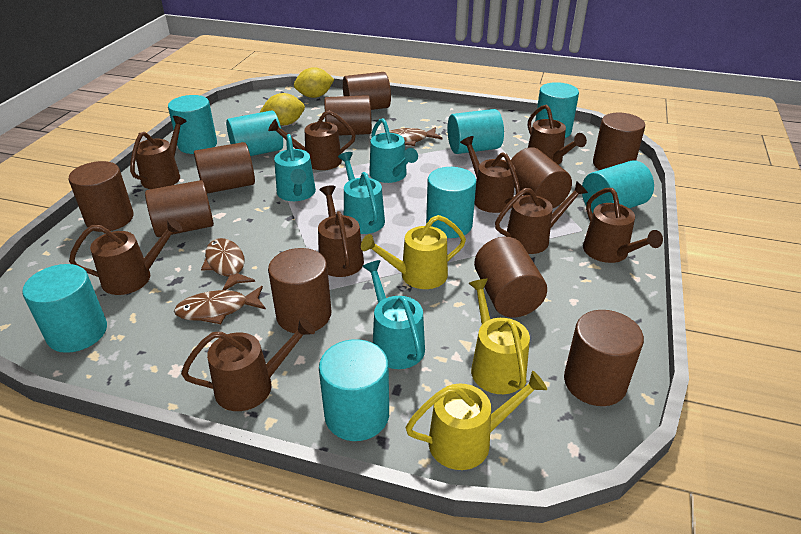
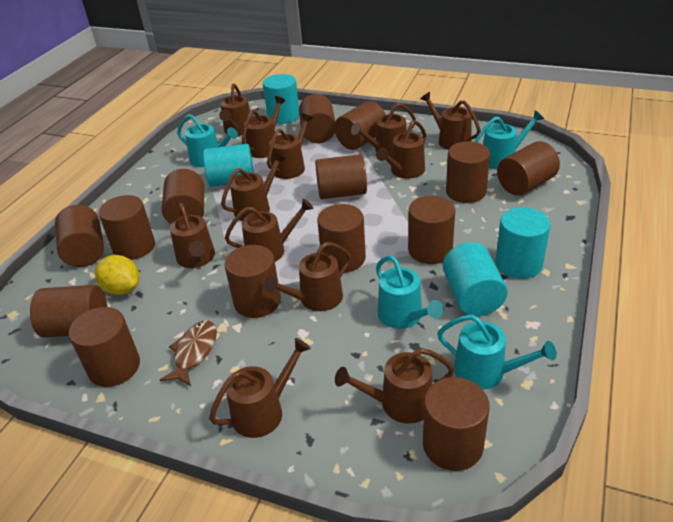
brown cylinder: [69,161,134,232] [145,180,214,237] [194,142,255,194] [268,248,331,333] [324,95,372,135] [343,72,391,110] [474,237,547,317] [511,147,572,208] [564,310,644,406] [593,113,645,170] = 10 -> [30,285,107,337] [55,205,104,267] [69,307,140,387] [99,195,155,260] [162,169,204,224] [225,245,281,318] [299,94,335,143] [315,154,367,199] [317,204,366,273] [334,101,386,150] [408,196,455,264] [423,377,490,471] [446,141,490,203] [497,141,560,196] = 14
brown fish: [174,286,266,324] [201,238,255,290] [385,127,442,146] = 3 -> [160,320,217,386] = 1
brown watering can: [69,218,183,295] [130,116,187,189] [181,317,315,411] [268,110,356,170] [318,186,364,277] [460,136,520,213] [495,181,588,254] [528,105,587,165] [583,188,663,263] = 9 -> [170,203,215,268] [209,338,311,438] [219,83,252,136] [221,152,286,221] [225,198,314,262] [242,96,286,158] [264,242,351,311] [267,114,313,179] [335,348,454,424] [351,103,416,158] [376,120,426,179] [420,92,481,150] = 12
turquoise cylinder: [22,264,107,353] [168,95,217,154] [226,110,283,156] [319,339,389,441] [426,167,476,238] [447,109,504,154] [535,82,579,138] [582,160,654,213] = 8 -> [203,144,254,187] [263,74,299,124] [443,242,508,316] [495,207,550,279] = 4
yellow lemon: [259,93,305,125] [294,67,334,98] = 2 -> [95,255,139,295] = 1
yellow watering can: [361,215,466,289] [405,371,547,470] [469,279,530,394] = 3 -> none = 0

